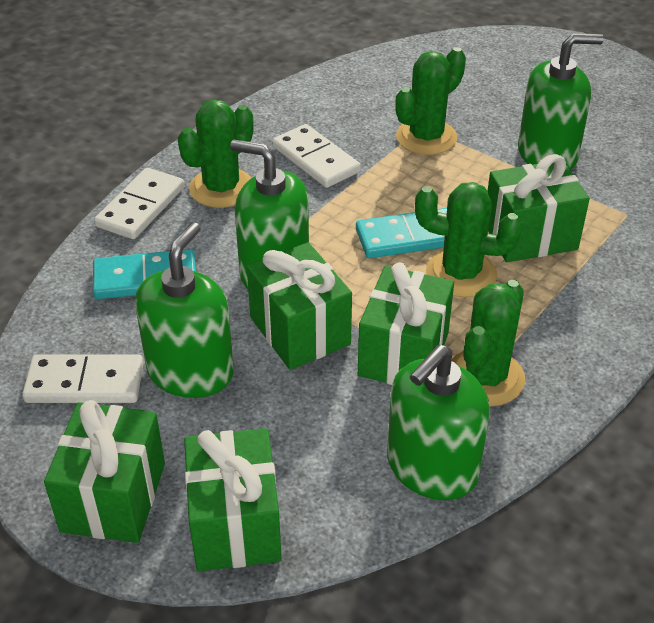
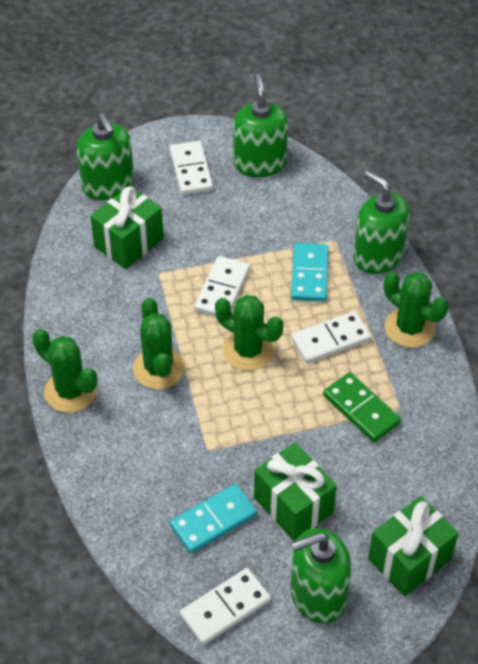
green domino: none = 0 -> [323,372,401,442] = 1
green gift: [44,400,165,543] [184,428,282,571] [247,242,352,370] [358,262,454,385] [488,154,590,262] = 5 -> [90,186,164,269] [254,442,337,541] [368,496,459,596] = 3
white domino: [22,355,144,403] [94,168,184,239] [273,124,361,188] = 3 -> [170,141,213,195] [180,568,271,645] [194,256,250,317] [291,311,371,364] = 4

